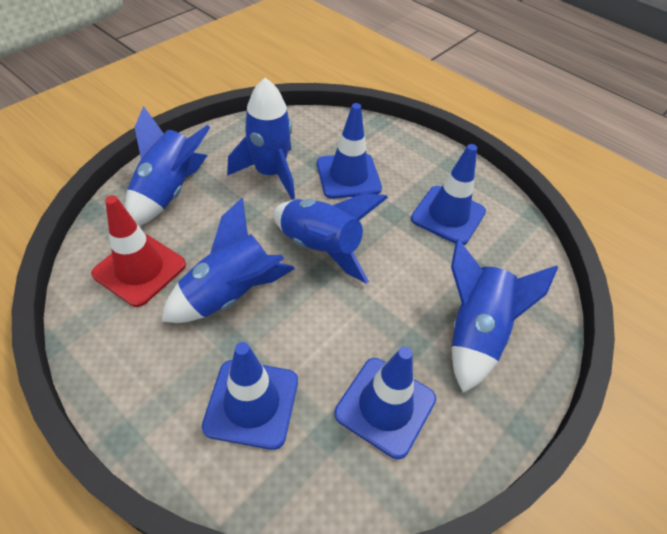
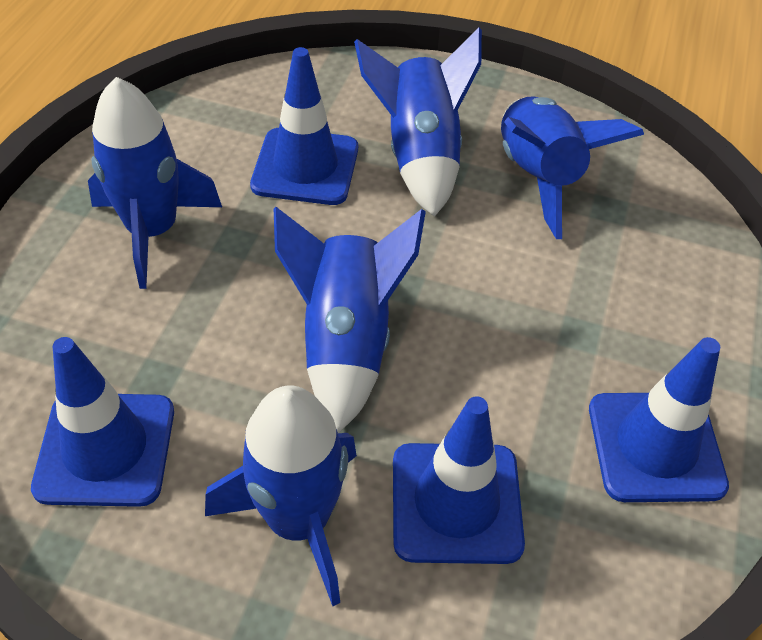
red traffic cone: [91,195,186,307] = 1 -> none = 0

